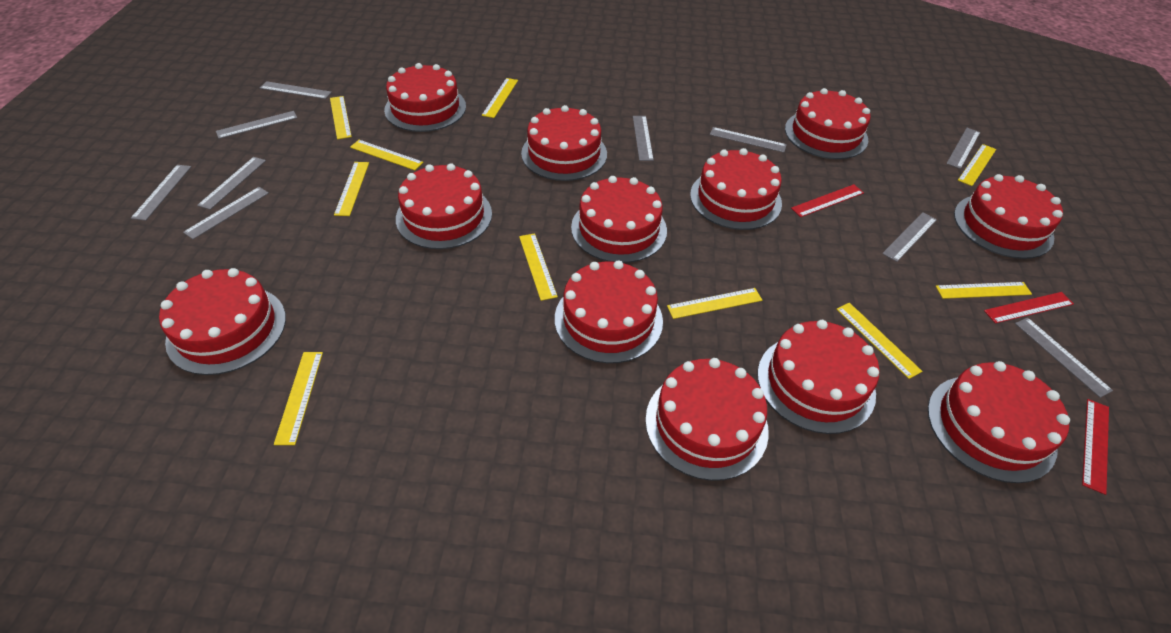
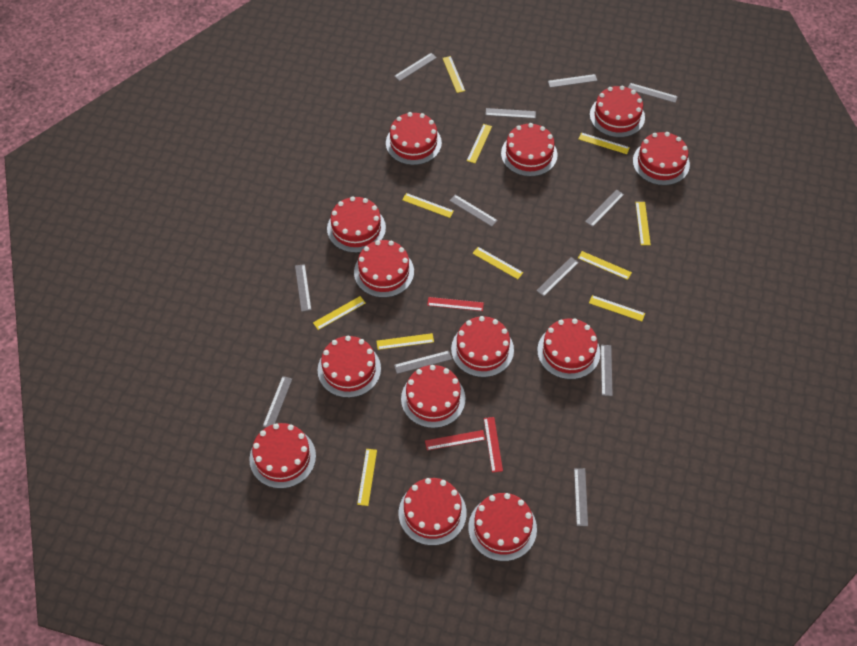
grey ruler: [131,165,191,221] [183,187,269,239] [197,157,266,210] [216,111,297,139] [260,81,332,99] [633,116,654,161] [710,127,787,153] [882,212,937,262] [946,128,980,169] [1015,318,1113,398] = 10 -> [263,376,292,427] [295,264,311,312] [394,53,437,81] [394,351,452,374] [449,195,498,226] [485,108,536,118] [536,257,579,296] [548,74,598,88] [574,468,588,526] [585,190,624,227] [601,345,613,396] [628,83,678,103] = 12
red cake: [159,268,286,375] [384,63,466,132] [396,163,492,249] [521,105,607,181] [555,261,663,363] [571,176,667,263] [645,358,769,481] [690,148,782,230] [757,320,880,434] [785,88,871,159] [928,361,1070,483] [954,174,1063,259] = 12 -> [249,423,316,489] [318,336,381,398] [327,196,386,253] [354,240,414,298] [386,112,442,165] [399,478,467,546] [401,365,465,428] [451,316,514,377] [468,493,537,561] [501,123,557,177] [537,319,600,379] [590,86,645,137] [633,132,690,185] = 13
yellow ruler: [274,352,323,445] [330,96,352,139] [334,162,369,216] [350,140,423,170] [482,78,518,118] [519,233,558,301] [667,288,762,319] [836,303,922,379] [935,282,1032,299] [958,144,996,186] = 10 -> [313,296,365,330] [357,449,377,506] [376,333,434,350] [402,193,454,218] [442,56,465,93] [467,124,492,163] [472,247,523,279] [578,251,632,280] [579,132,630,154] [589,295,645,321] [635,202,651,245] = 11

